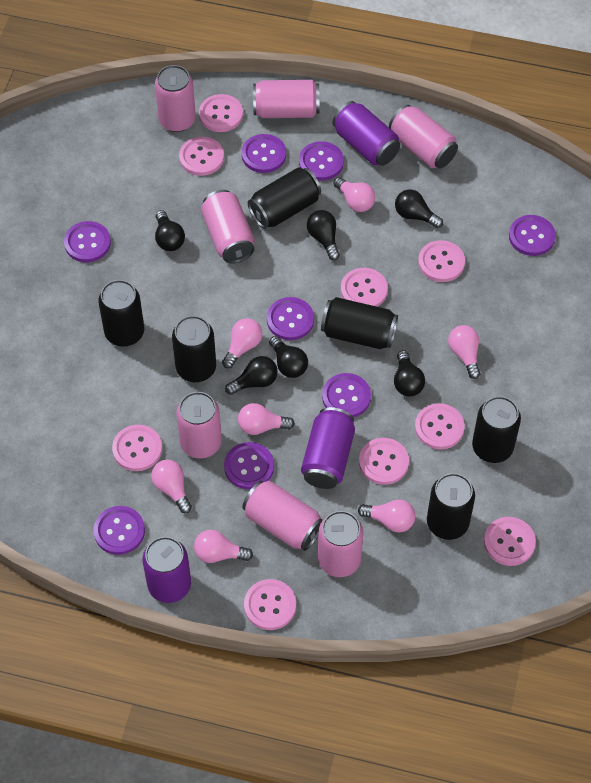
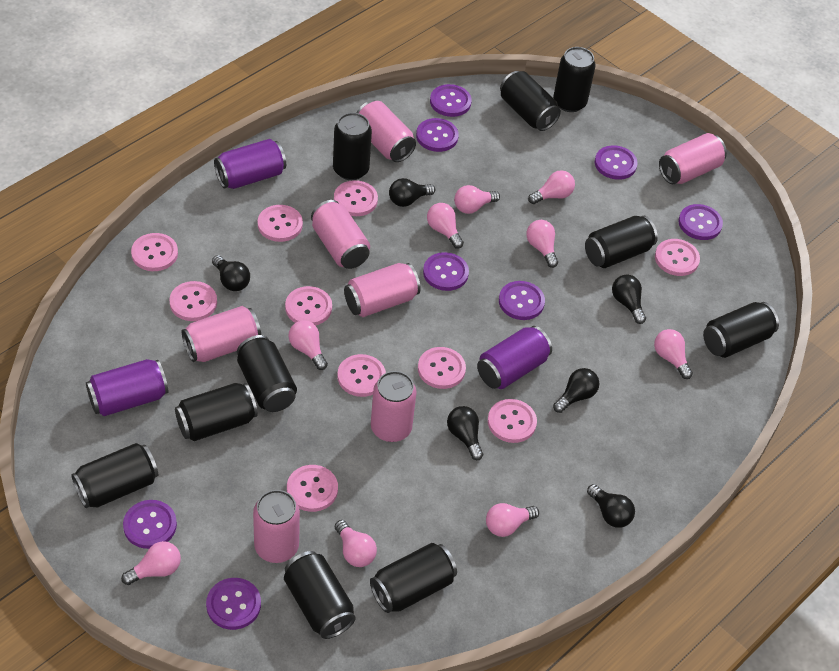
black can: [98,280,144,347] [172,316,216,382] [248,167,321,229] [321,297,398,349] [427,473,475,540] [472,396,521,463] = 6 -> [71,443,158,508] [175,383,258,441] [237,335,297,412] [284,551,356,639] [333,113,372,180] [370,543,457,613] [500,71,561,131] [553,47,596,112] [585,216,658,268] [703,302,779,358] = 10
pink button: [112,425,162,471] [179,137,224,176] [199,94,243,132] [244,579,296,630] [341,268,388,307] [359,438,409,485] [415,403,465,450] [418,240,465,282] [484,517,536,566] = 9 -> [131,233,178,271] [169,281,217,321] [258,205,303,242] [285,286,332,326] [287,465,338,512] [334,180,378,216] [337,354,386,397] [418,347,466,389] [488,399,537,443] [655,239,700,276] = 10
pink light bulb: [151,460,192,513] [194,530,253,563] [222,318,262,368] [238,403,295,435] [333,177,375,212] [358,500,415,533] [448,325,480,379] = 7 -> [121,541,181,585] [288,320,328,370] [335,520,377,567] [427,203,464,249] [454,185,500,214] [486,503,539,537] [526,220,558,268] [528,170,575,204] [654,329,693,379] = 9

